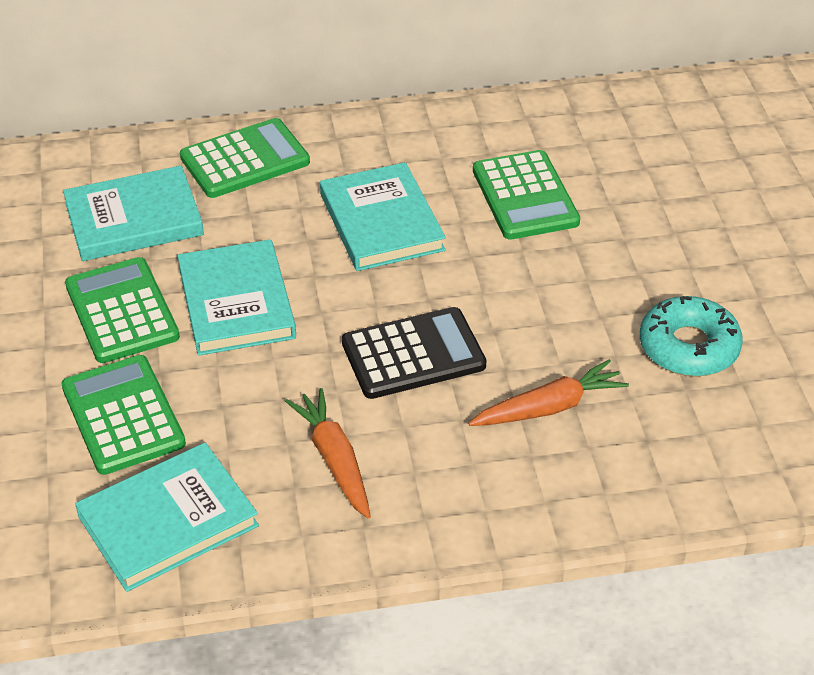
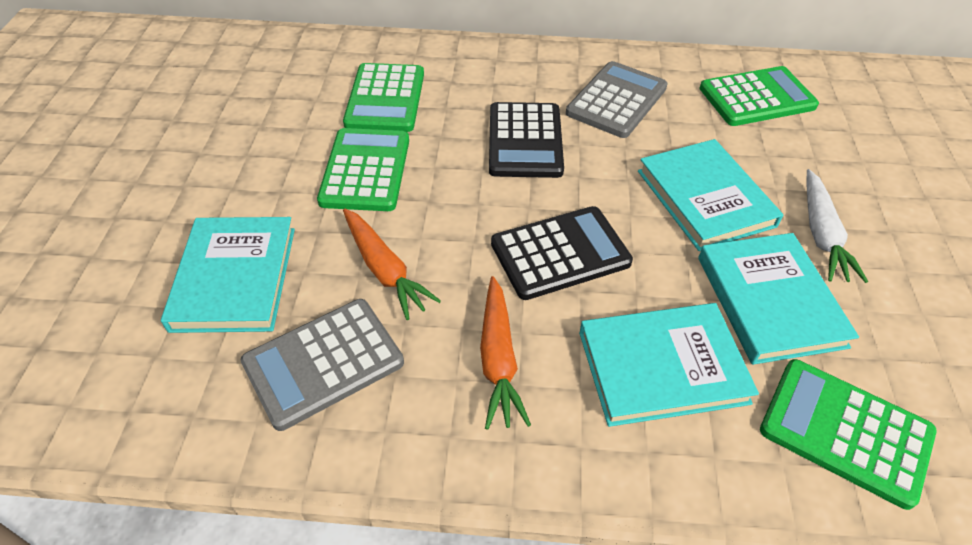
black calculator: [342,307,486,399] = 1 -> [489,102,564,178] [491,206,633,300] = 2
grey calculator: none = 0 -> [241,299,404,431] [566,61,668,138] = 2
turquoise donut: [640,296,743,376] = 1 -> none = 0
white carrot: none = 0 -> [806,169,868,283] = 1

